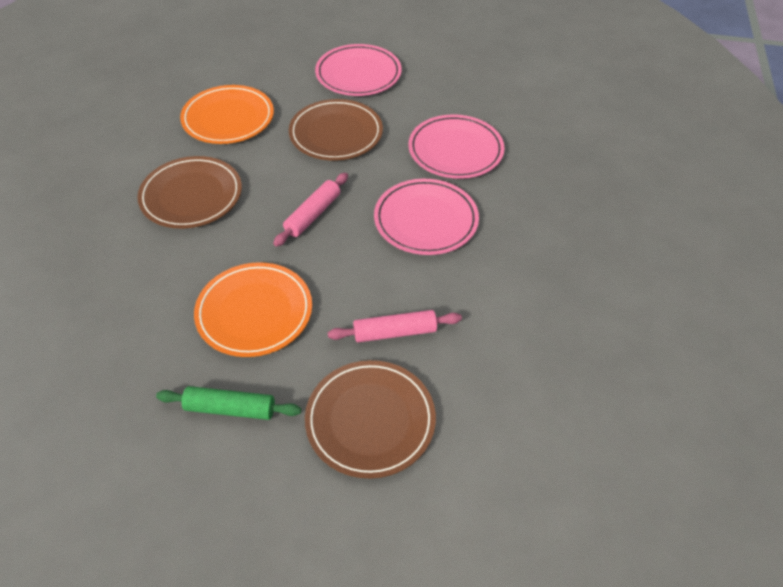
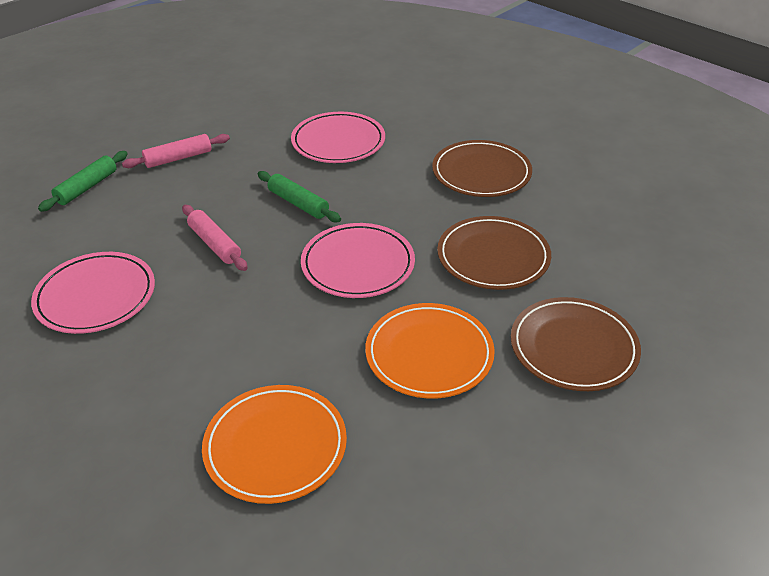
green rolling pin: [156,386,301,420] = 1 -> [38,151,128,212] [257,171,341,222] = 2

